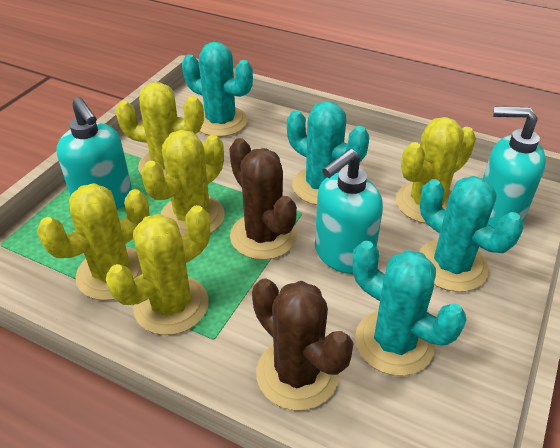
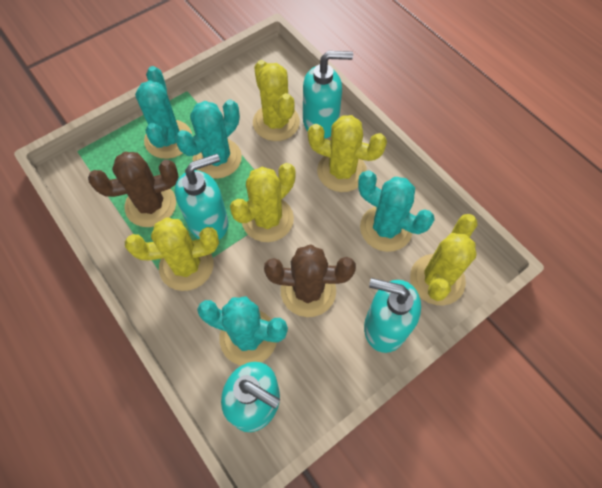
turquoise soap dispenser: [57,97,132,209] [315,148,383,274] [483,106,546,228] = 3 -> [175,154,228,240] [221,362,281,432] [303,51,353,138] [364,278,421,353] = 4

